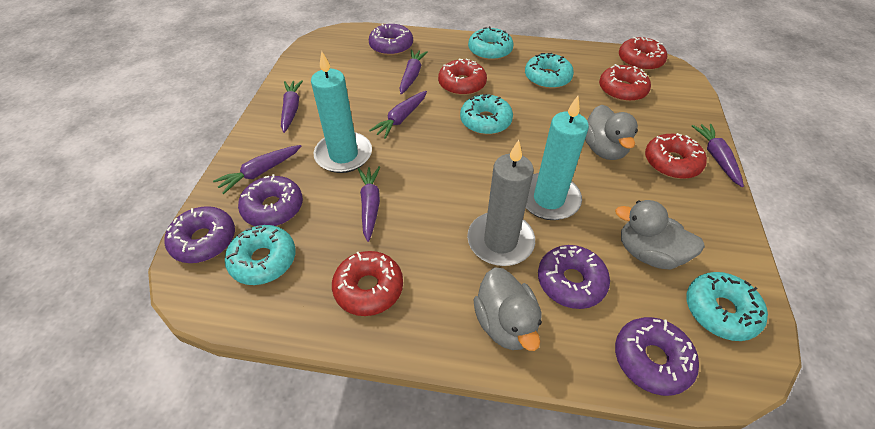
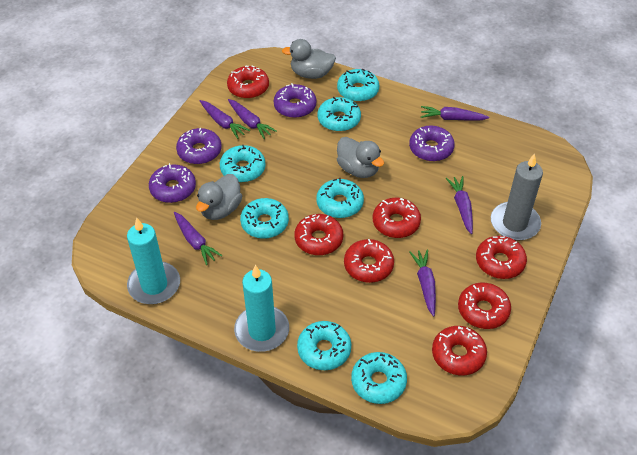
purple donut: [164,206,235,263] [238,174,303,226] [369,24,413,56] [538,245,610,309] [615,317,699,396] = 5 -> [149,163,196,203] [176,128,222,164] [274,83,317,118] [409,125,455,162] = 4
red donut: [332,251,403,316] [438,59,487,96] [599,64,651,102] [619,37,667,71] [645,133,707,179] = 5 -> [227,66,269,99] [294,214,343,255] [344,239,394,283] [373,198,421,238] [432,326,487,375] [458,282,511,329] [476,236,527,279] = 7
turquoise donut: [225,225,296,285] [460,94,513,135] [468,26,514,60] [525,53,574,89] [686,272,768,341] = 5 -> [220,145,266,182] [240,198,289,239] [297,321,351,370] [316,178,364,218] [318,97,361,132] [337,69,379,102] [351,352,407,404] = 7

